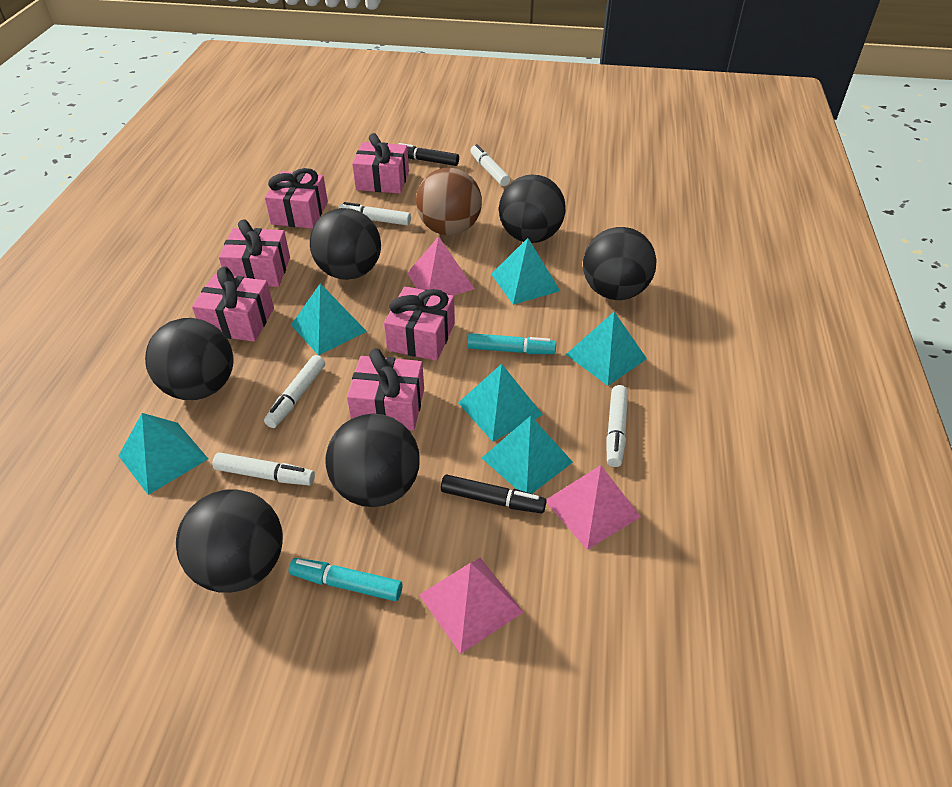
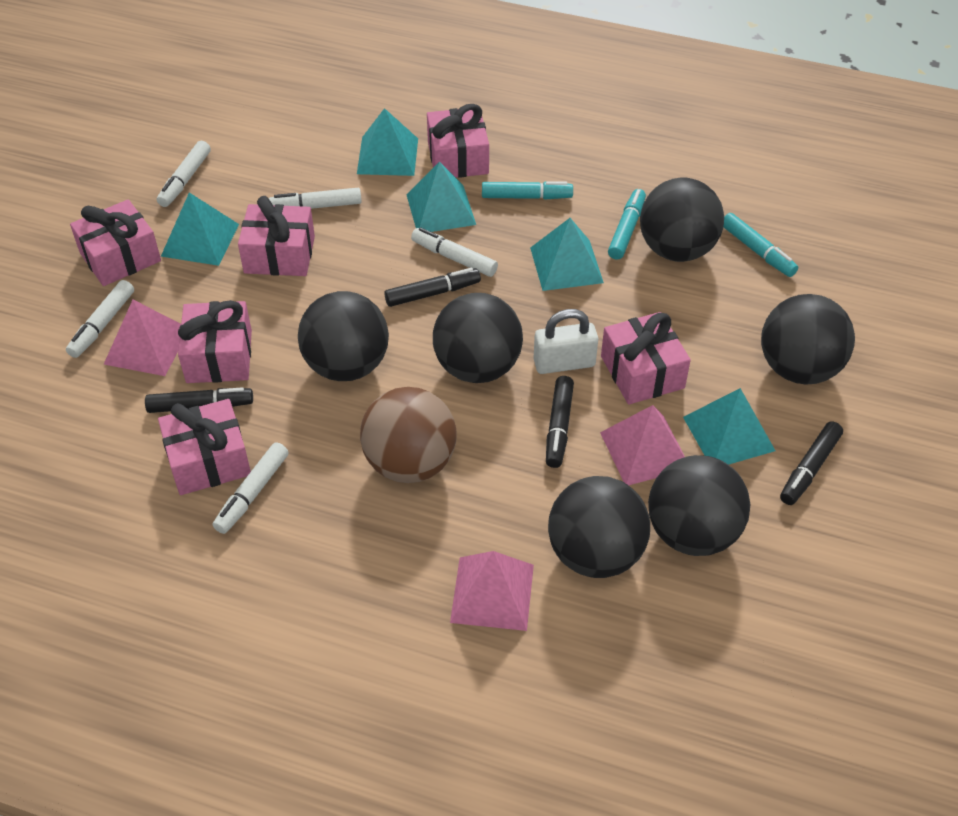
black marker: [399,143,459,166] [441,474,547,514] = 2 -> [145,387,253,413] [384,268,481,307] [546,376,574,468] [780,421,843,505] = 4
turquoise marker: [289,558,402,601] [467,333,556,354] = 2 -> [482,181,573,200] [608,189,646,260] [723,213,798,277] = 3
turquoise pyramid: [119,413,208,495] [291,283,367,355] [458,364,543,442] [482,416,573,494] [491,238,560,305] [566,312,647,386] = 6 -> [161,193,239,266] [357,108,418,176] [406,162,476,232] [530,218,604,291] [683,388,775,465] = 5
white padlock: none = 0 -> [533,309,598,374] = 1

